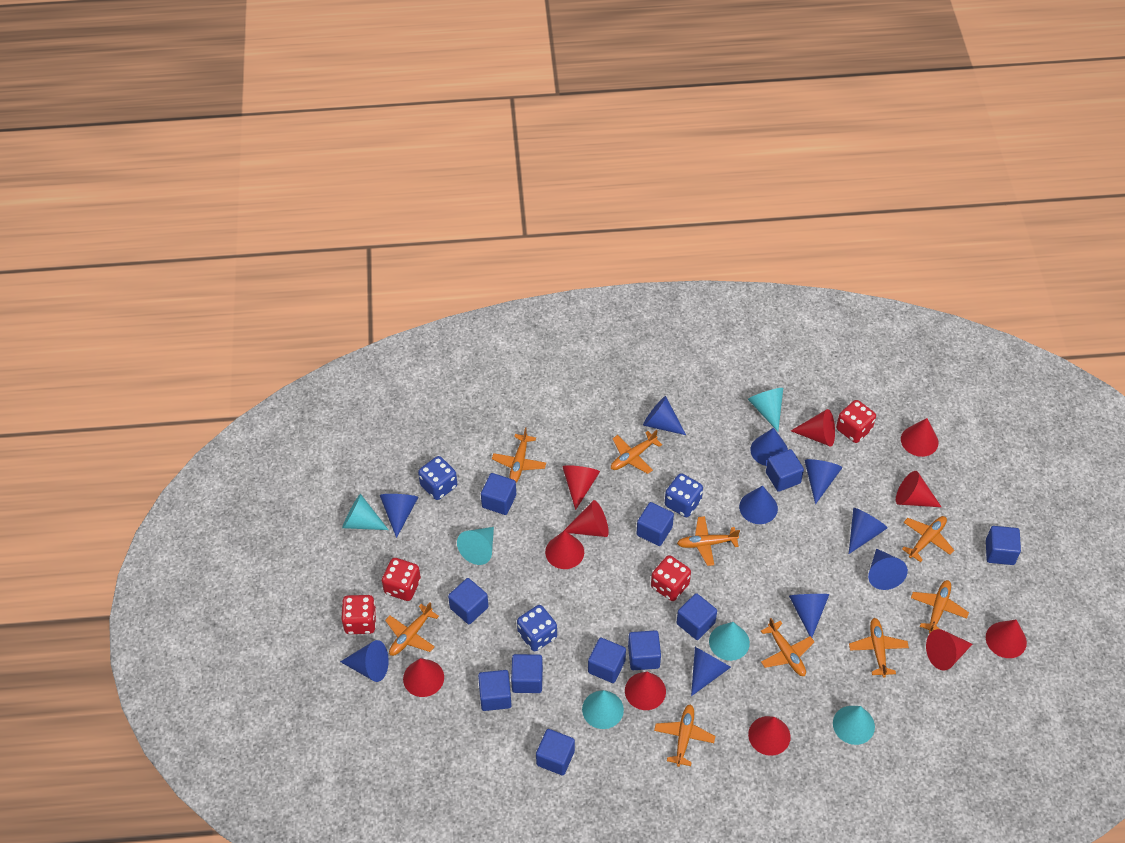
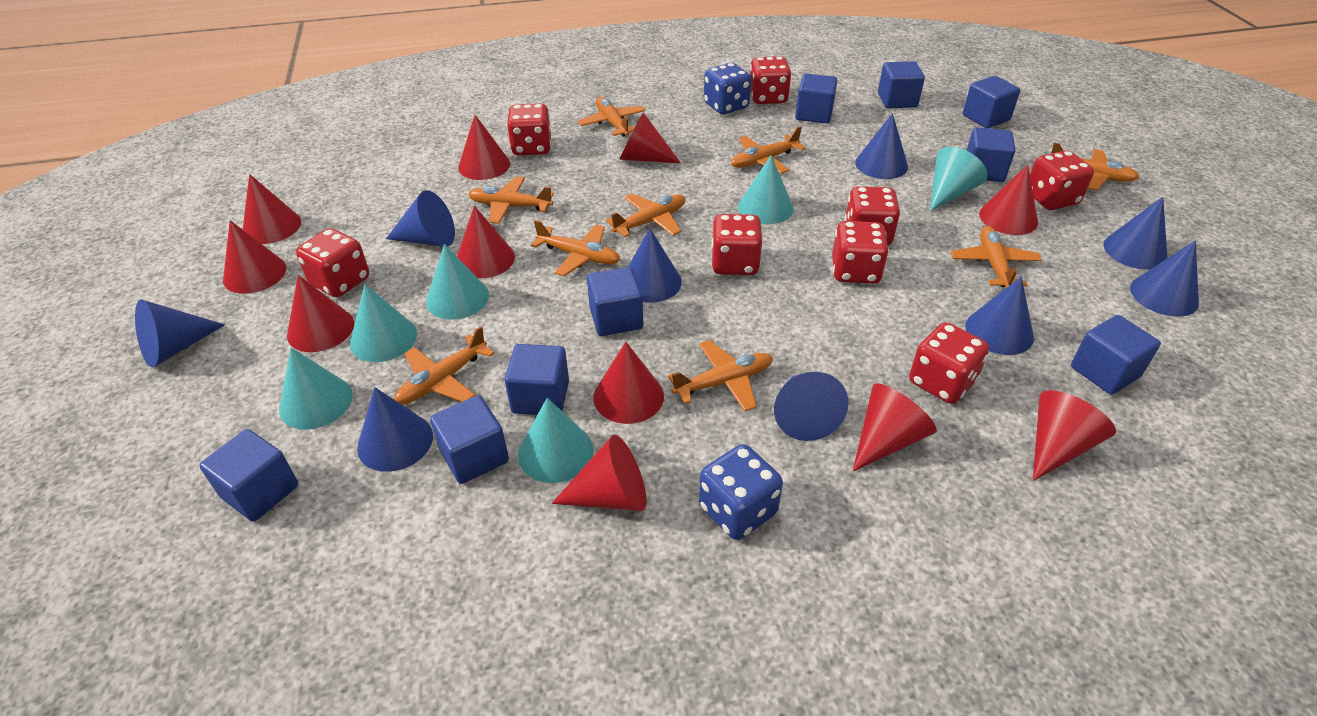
blue cone: [340,640,389,682] [380,494,418,538] [643,396,686,435] [691,647,731,696] [739,485,778,524] [751,428,788,466] [789,594,830,637] [804,459,842,504] [849,508,888,554] [868,549,908,590] = 10 -> [135,300,225,368] [357,387,433,472] [386,190,455,247] [628,228,682,303] [774,372,849,441] [855,113,908,179] [965,277,1034,355] [1104,197,1168,270] [1130,240,1199,317] = 9
blue cube: [448,578,489,624] [478,670,512,711] [481,473,516,515] [511,654,543,693] [536,729,575,775] [588,638,626,683] [628,630,661,670] [636,502,674,546] [676,593,717,640] [766,449,804,492] [986,526,1021,565] = 11 -> [199,429,298,522] [430,395,509,484] [505,344,569,415] [587,267,643,336] [795,74,838,124] [878,61,925,108] [963,76,1020,128] [966,127,1015,182] [1071,315,1161,395] = 9
blue dice: [418,456,457,500] [517,605,557,651] [665,473,703,517] = 3 -> [699,444,783,540] [704,63,751,114] = 2
red dice: [341,595,377,634] [382,558,421,601] [651,555,691,601] [836,400,876,443] = 4 -> [296,228,369,297] [507,104,551,155] [711,214,763,275] [750,56,791,104] [832,221,889,284] [845,186,900,245] [909,322,989,404] [1030,150,1094,210] = 8

